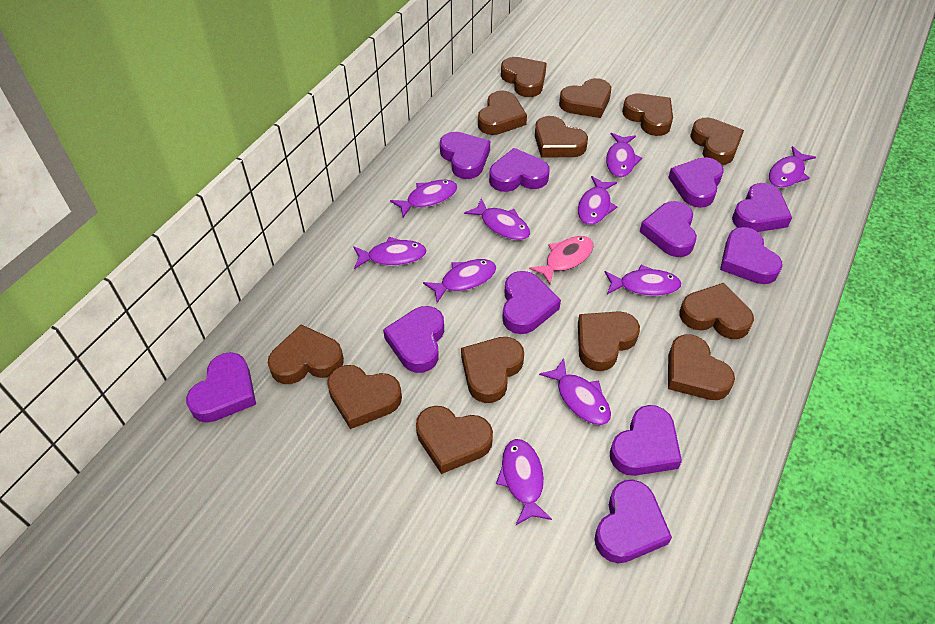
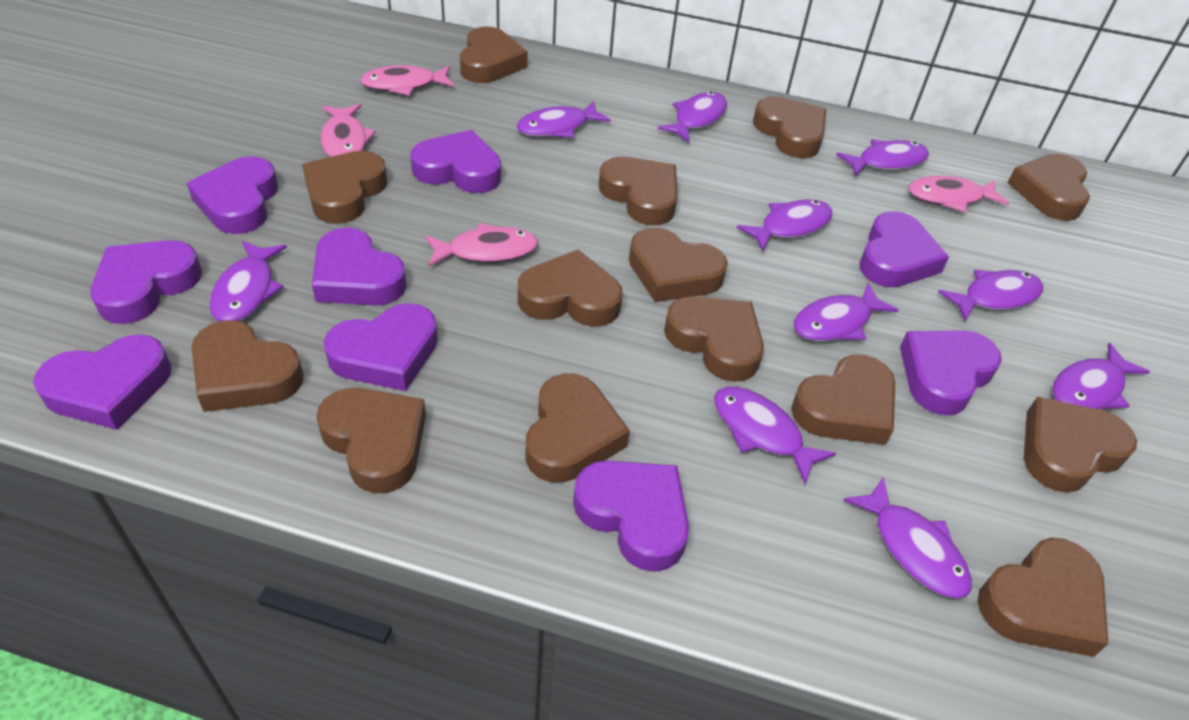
brown heart: [268,324,344,384] [327,365,402,429] [416,406,493,474] [461,337,524,403] [478,91,527,135] [501,57,547,97] [535,116,588,157] [559,78,611,118] [578,311,640,371] [622,93,673,136] [668,334,735,400] [679,283,754,339] [690,118,744,165] = 13 -> [192,320,304,412] [302,151,388,224] [316,388,426,493] [460,27,528,83] [518,250,623,326] [525,373,630,483] [599,157,678,225] [629,228,728,302] [664,296,764,382] [753,96,826,158] [791,354,895,445] [978,538,1108,657] [1007,153,1090,221] [1024,397,1137,493] = 14
pink fish: [529,236,593,285] = 1 -> [320,104,376,157] [360,65,455,96] [425,223,538,267] [908,176,1009,212] = 4
purple heart: [186,352,256,423] [383,306,444,373] [440,132,490,179] [489,148,550,192] [502,271,561,334] [594,480,672,563] [610,405,682,476] [640,201,697,257] [668,157,723,208] [720,227,782,284] [732,183,792,232] = 11 -> [33,334,171,430] [90,240,202,324] [187,156,278,234] [312,228,407,306] [324,303,438,391] [410,130,501,193] [573,460,689,572] [860,211,949,287] [900,330,1002,415] = 9

